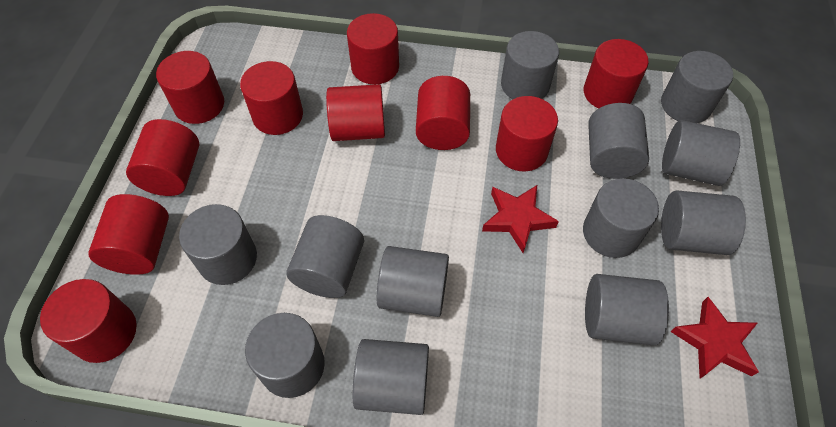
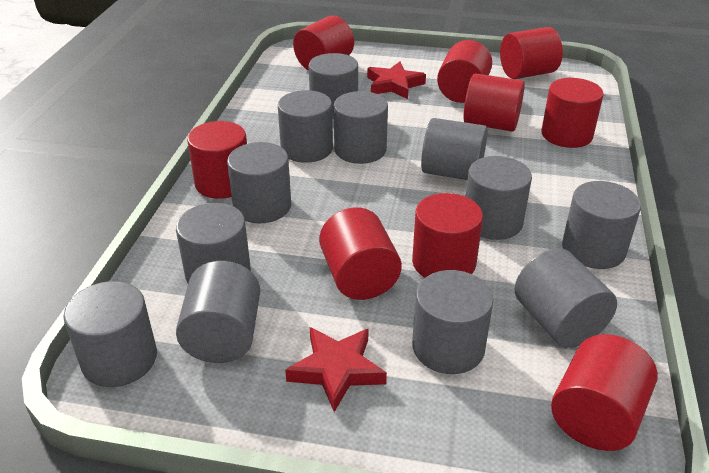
red cylinder: [40,279,137,363] [89,194,169,275] [126,119,199,196] [156,51,224,124] [240,61,303,135] [326,84,385,141] [347,13,399,85] [416,76,470,150] [496,96,558,171] [584,39,649,109] = 10 -> [187,121,247,199] [293,16,354,71] [319,207,402,300] [412,193,483,278] [437,40,492,103] [464,73,525,132] [500,27,563,79] [541,78,604,148] [551,334,658,451] = 9

